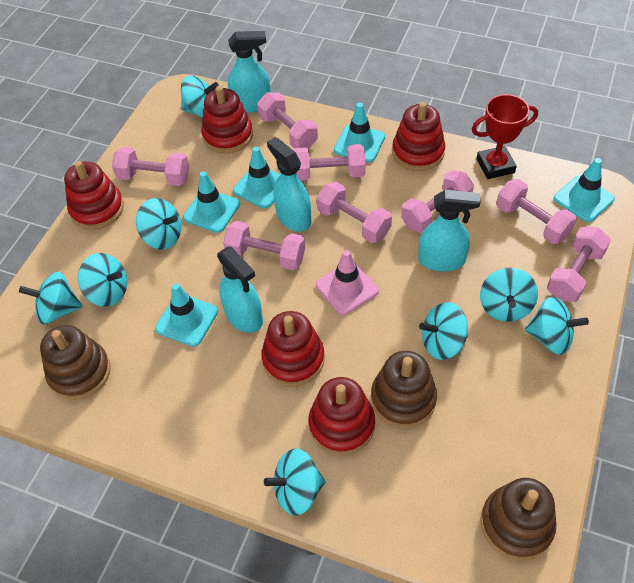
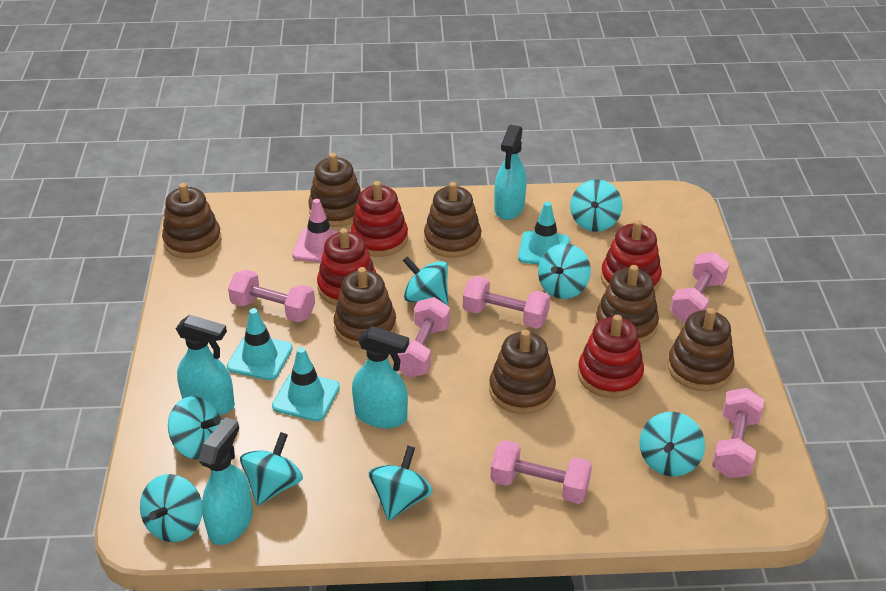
brown stacking toy: [40,325,111,400] [371,351,437,428] [480,478,557,560] = 3 -> [162,183,221,259] [308,153,361,227] [334,267,396,348] [424,182,481,258] [489,330,556,414] [595,265,659,344] [667,308,735,391] = 7
pink dumbbell: [112,147,189,186] [223,221,305,270] [257,92,318,149] [293,144,365,181] [317,182,392,243] [401,170,474,233] [496,179,577,244] [547,227,611,302] = 8 -> [228,270,315,322] [397,297,450,378] [463,276,550,329] [490,440,592,504] [670,252,729,323] [712,388,764,478] = 6
red stacking toy: [64,161,124,230] [201,86,253,154] [261,311,325,387] [309,377,375,455] [392,102,445,171] = 5 -> [317,228,376,306] [350,181,408,257] [578,315,644,398] [601,220,662,291] = 4
red trophy: [472,94,538,179] = 1 -> none = 0
turquoise traffic cone: [155,283,218,347] [183,171,240,233] [233,147,281,208] [334,103,385,163] [554,158,615,222] = 5 -> [227,308,293,380] [272,347,340,421] [518,202,570,265] = 3

